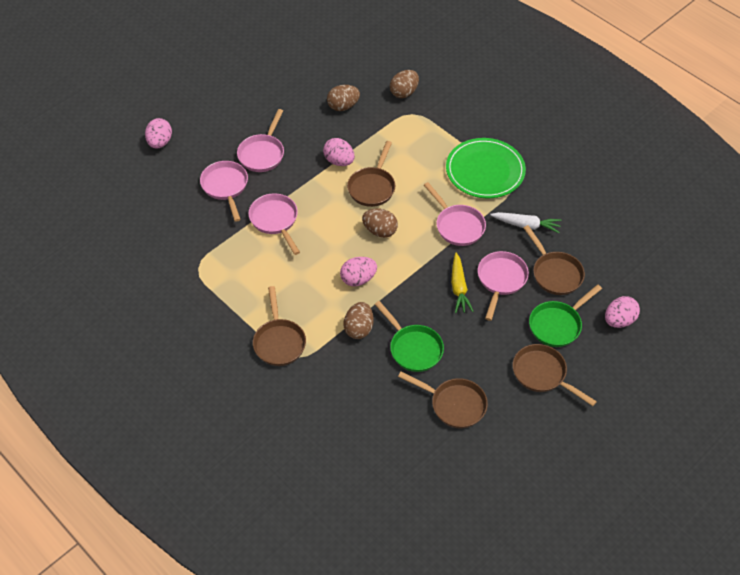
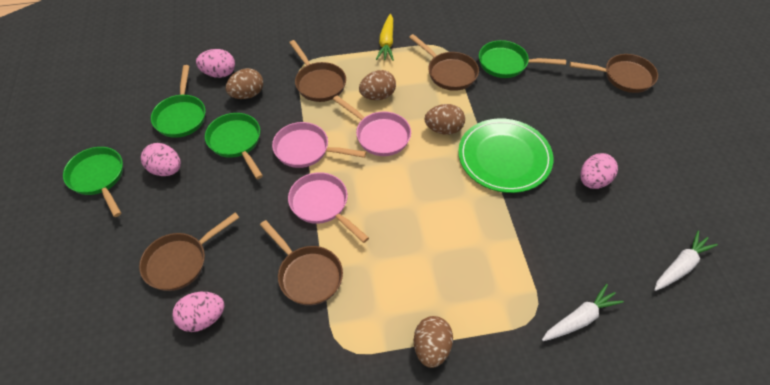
green pan: [374,301,444,372] [529,284,602,347] = 2 -> [63,147,123,217] [151,65,205,138] [205,113,263,179] [479,40,566,78] = 4
pink pan: [200,161,248,222] [237,109,284,172] [248,193,300,255] [424,182,486,246] [478,251,529,321] = 5 -> [272,122,366,168] [288,172,369,243] [333,96,411,156] = 3
white carrot: [490,212,561,233] = 1 -> [542,284,624,341] [654,230,718,291] = 2

